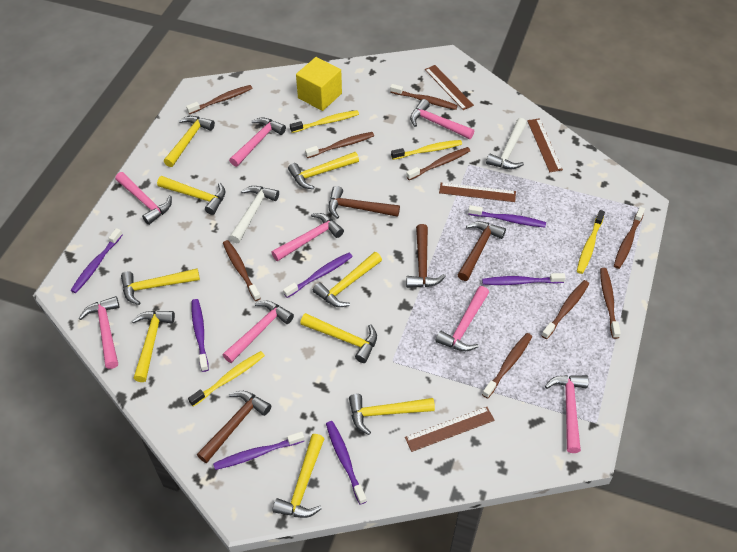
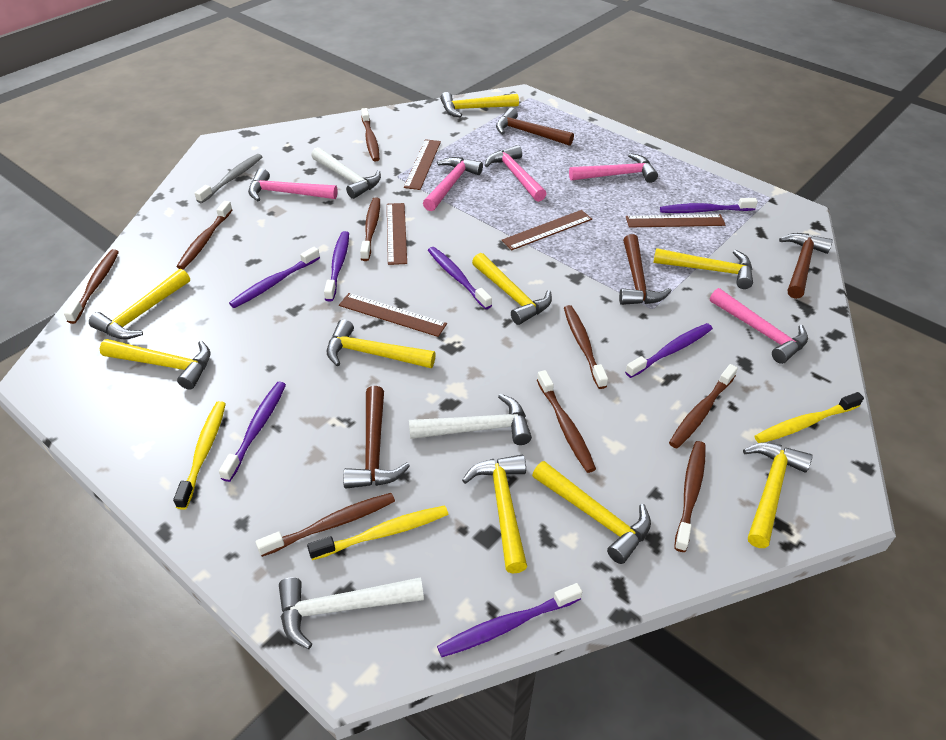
brown ruler: [405,407,494,452] [425,65,474,110] [439,182,516,202] [527,118,563,172] = 4 -> [339,293,447,337] [387,203,407,265] [404,139,441,190] [501,210,592,250] [626,214,725,228] = 5
grey toothbrush: none = 0 -> [195,154,262,203] = 1
pink hammer: [78,296,120,369] [115,172,172,225] [223,301,294,363] [229,118,286,167] [271,213,344,261] [410,99,474,139] [435,286,489,351] [545,375,589,453] = 8 -> [248,168,337,201] [423,157,483,211] [485,145,546,202] [569,153,658,183] [710,288,808,364] = 5
white hammer: [229,186,279,243] [486,118,527,169] = 2 -> [279,577,424,649] [311,147,381,199] [409,394,532,445] = 3
yellow cube: [296,57,342,111] = 1 -> none = 0
yellow toothbrush: [188,351,265,406] [290,110,359,133] [391,140,462,160] [577,210,605,274] = 4 -> [173,401,226,510] [307,505,448,560] [754,392,864,443] = 3

